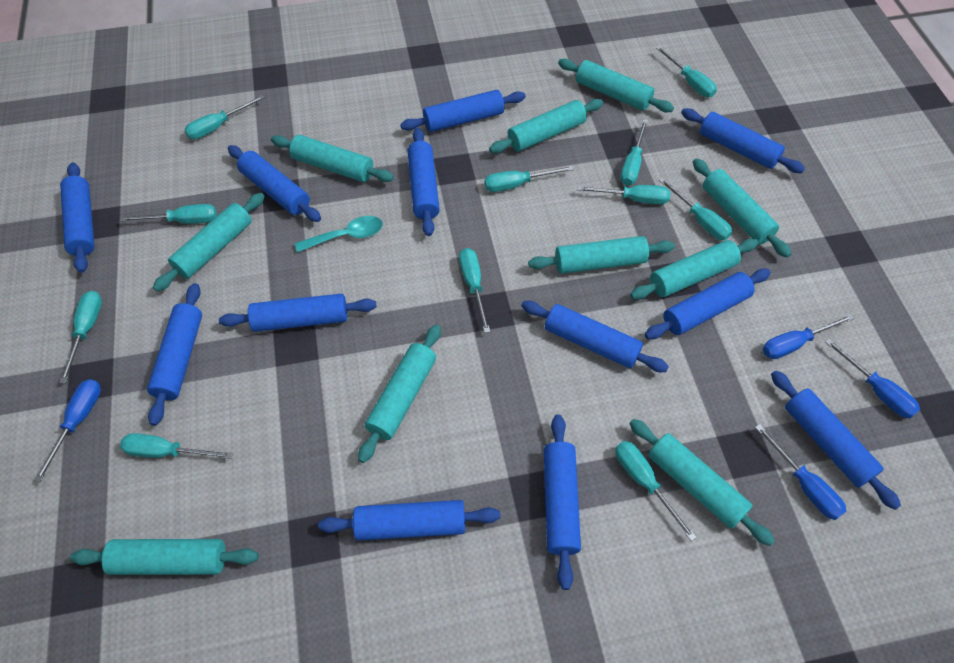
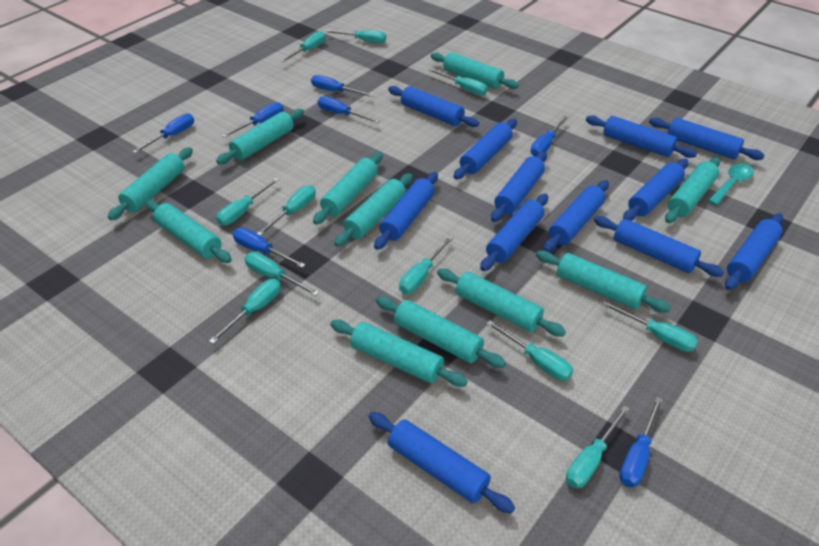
blue screwdriver: [34,379,101,482] [755,424,846,520] [763,314,854,359] [825,338,920,418] = 4 -> [132,113,194,153] [222,102,283,138] [233,228,306,268] [311,75,374,97] [318,96,379,123] [531,116,568,157] [620,397,663,487] = 7
turquoise rolling pin: [70,539,259,575] [153,193,265,292] [271,135,394,182] [358,325,441,463] [489,99,603,153] [528,236,675,274] [558,59,674,112] [629,419,775,546] [630,238,759,300] [693,158,791,258] = 10 -> [108,147,193,220] [146,200,232,263] [216,109,304,164] [313,152,383,225] [330,320,468,387] [334,173,413,247] [376,296,506,368] [431,52,519,89] [437,268,566,337] [536,251,671,313] [665,157,720,223] = 11

